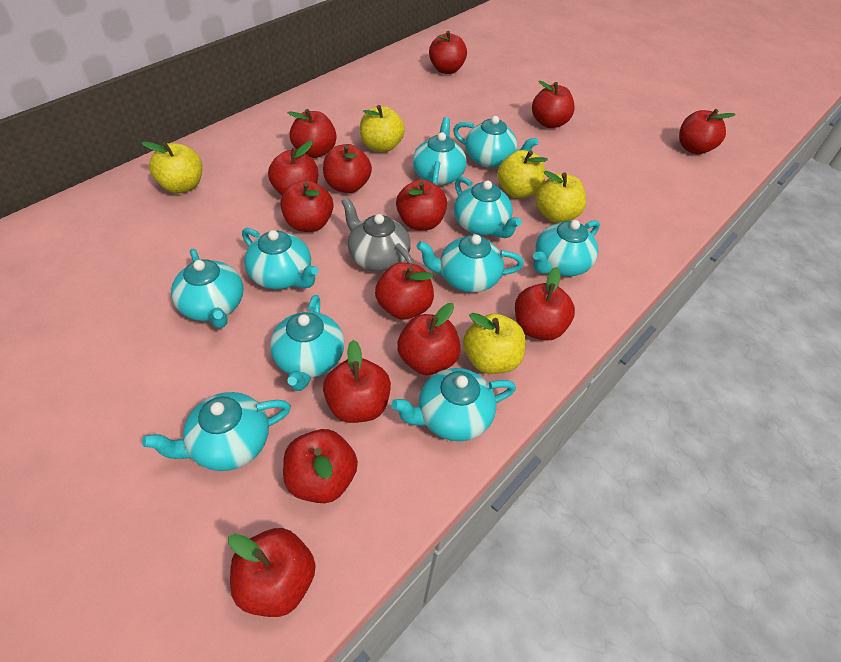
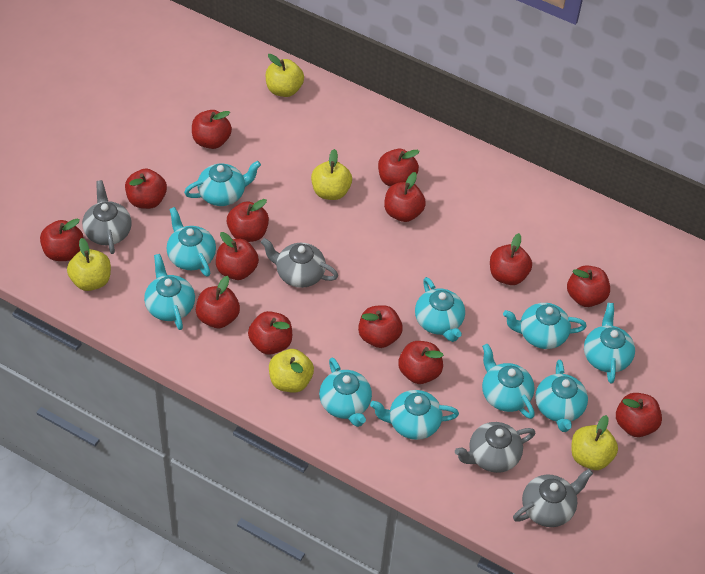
grey teapot: [341,197,414,272] = 1 -> [82,180,132,254] [261,238,338,288] [455,422,535,473] [513,469,593,527] = 4

